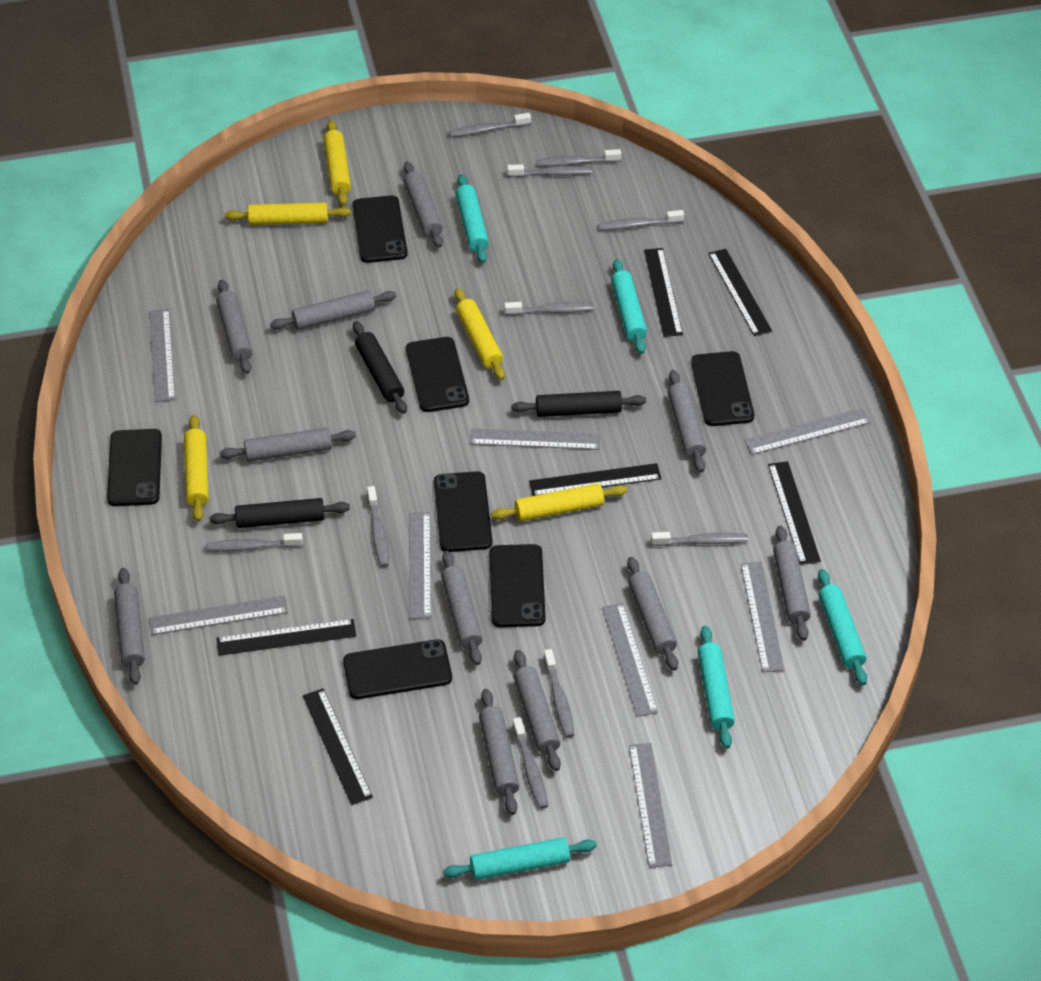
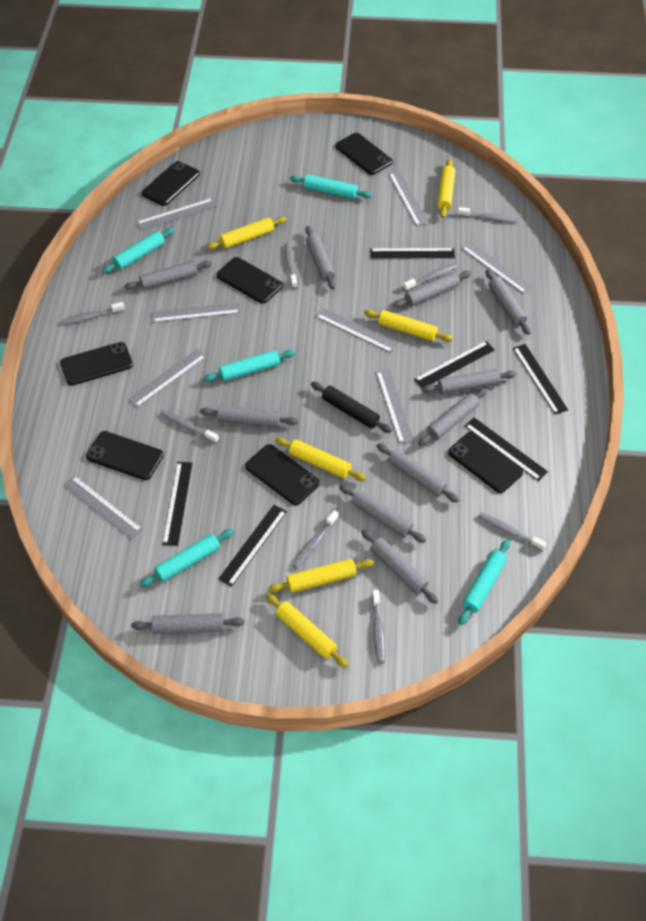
black rolling pin: [209,498,350,528] [353,321,407,414] [511,391,646,417] = 3 -> [311,382,392,433] = 1
grey toothbrush: [205,533,303,552] [367,486,389,567] [449,113,531,137] [504,302,594,315] [507,164,592,177] [512,717,548,809] [537,149,621,167] [544,649,574,738] [598,210,684,230] [651,532,748,546] = 10 -> [61,302,125,325] [160,410,219,443] [285,243,297,289] [292,510,339,569] [372,590,385,663] [403,263,457,291] [458,207,517,223] [478,512,547,551] = 8
yellow rolling pin: [184,415,209,522] [225,202,351,225] [324,120,351,206] [455,288,505,380] [491,483,627,521] = 5 -> [207,216,287,250] [266,593,348,668] [268,559,374,593] [275,437,366,481] [364,310,453,342] [437,159,455,218] = 6

